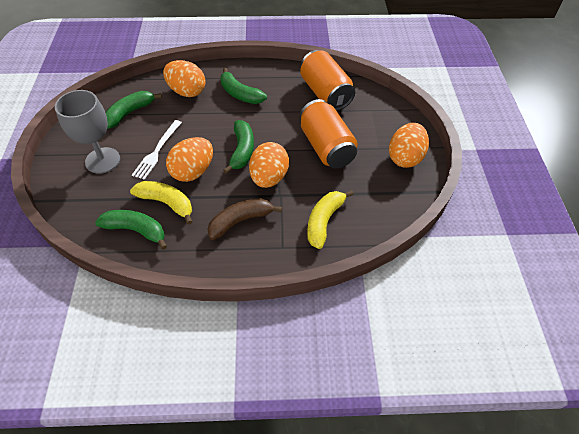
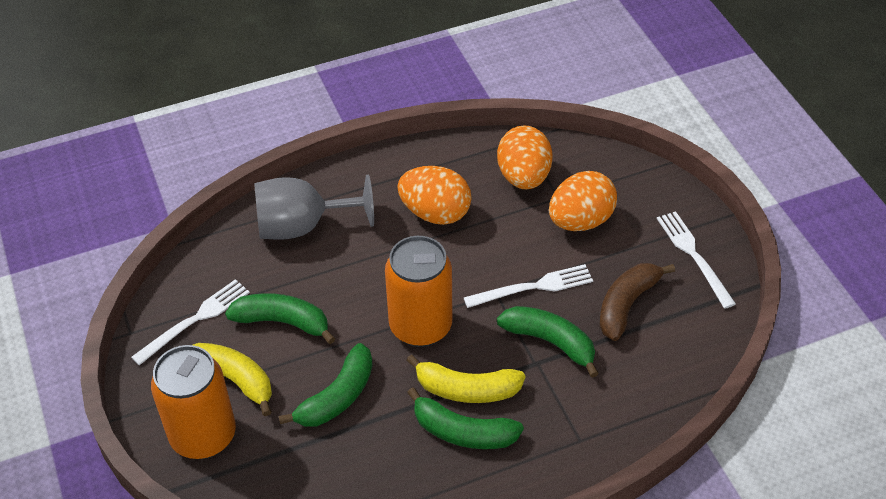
orange egg: [163,60,206,97] [166,137,213,182] [249,142,289,188] [389,123,429,168] = 4 -> [397,166,472,225] [497,125,553,189] [549,171,617,231] = 3
white fork: [132,120,182,180] = 1 -> [131,279,250,365] [464,264,593,308] [657,211,736,309] = 3

